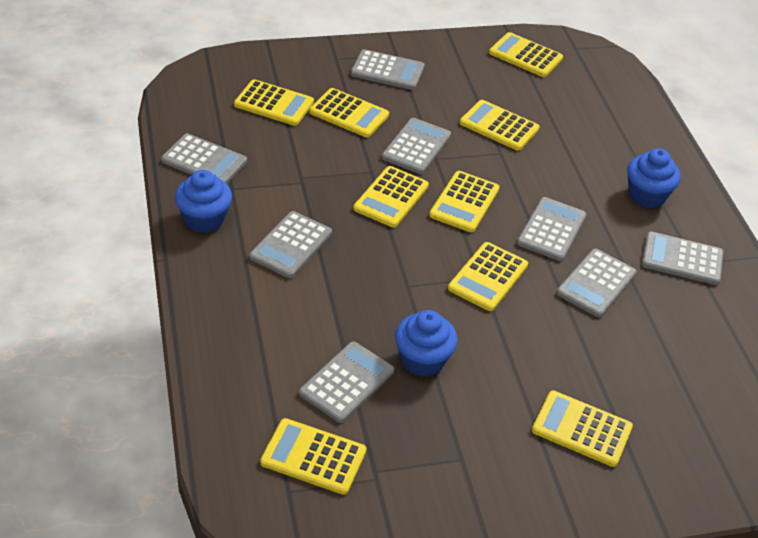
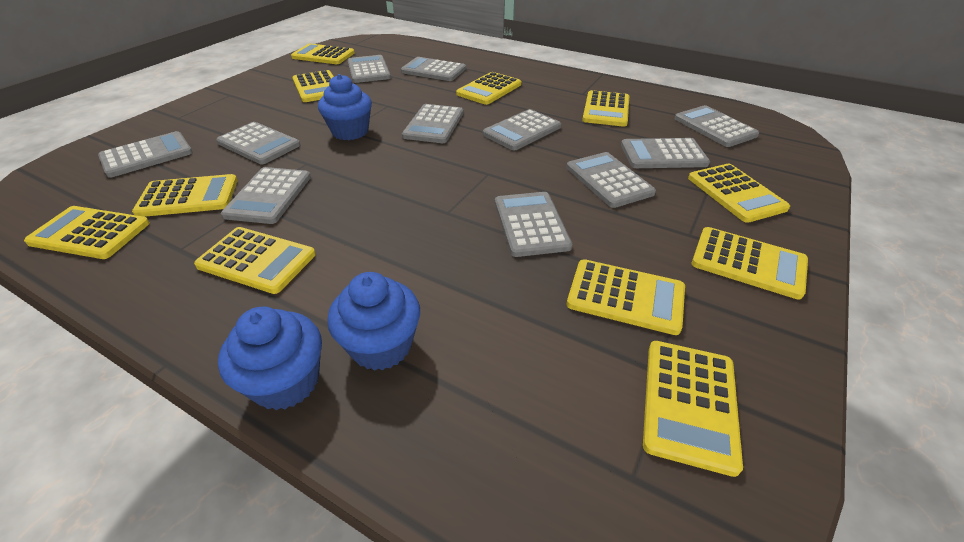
grey calculator: [161,133,247,184] [250,211,332,278] [299,342,394,423] [351,49,424,90] [382,118,451,174] [517,197,586,261] [556,249,637,317] [642,232,723,285] = 8 -> [98,131,193,178] [216,122,300,164] [221,167,311,224] [347,55,391,83] [401,57,466,81] [402,104,463,143] [483,109,561,150] [495,192,572,257] [566,152,656,208] [621,138,710,168] [675,105,759,147] = 11
yellow calculator: [234,79,314,126] [261,418,366,495] [309,88,389,137] [353,166,429,227] [429,171,499,232] [448,242,528,311] [460,100,539,151] [489,32,563,77] [532,390,633,467] = 9 -> [24,206,150,259] [132,174,238,217] [194,227,316,294] [291,44,355,64] [292,70,334,102] [456,72,521,105] [567,259,685,335] [582,90,629,127] [643,341,743,477] [688,164,790,223] [692,227,808,300] = 11

